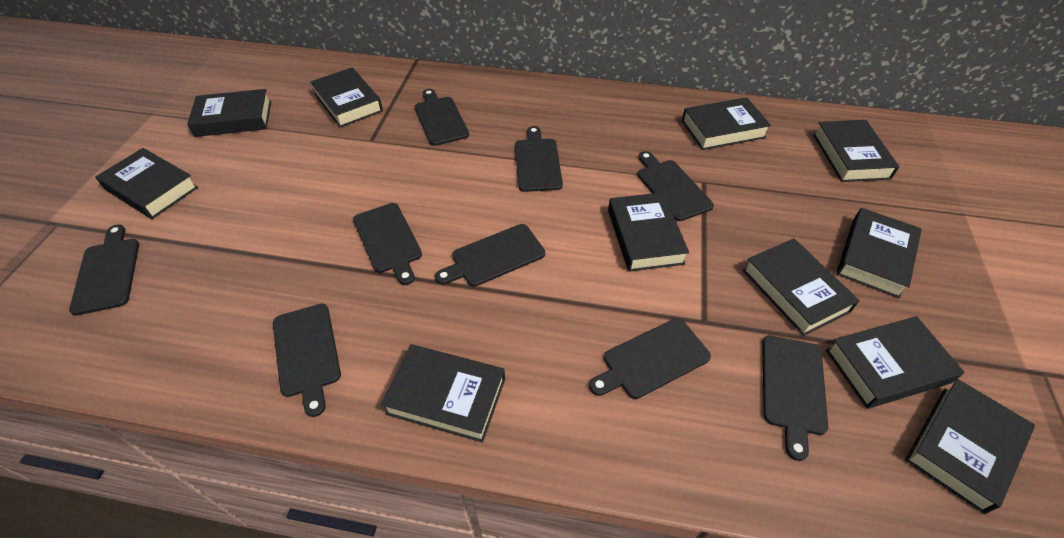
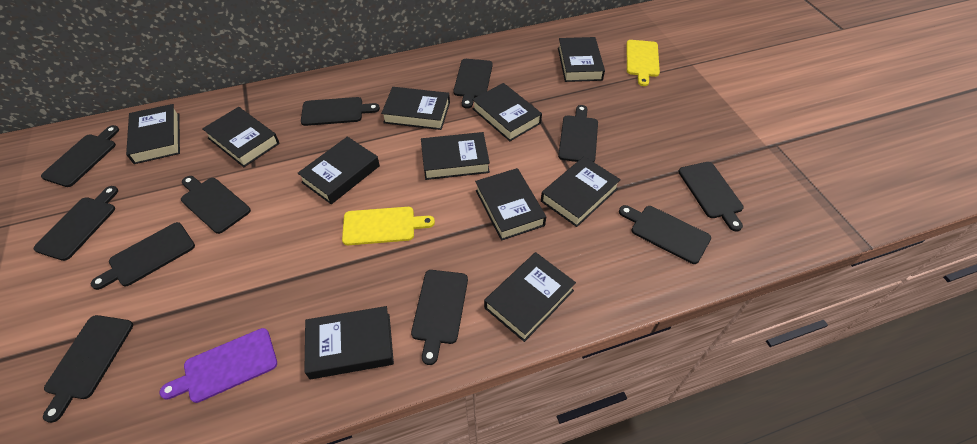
black cutting board: [69,225,139,316] [273,304,341,417] [353,203,422,285] [415,89,469,146] [435,224,545,287] [515,126,563,192] [589,318,711,399] [638,151,714,221] [762,336,828,461] = 9 -> [34,186,118,261] [41,125,119,187] [43,315,133,423] [91,222,195,290] [181,176,251,234] [301,97,380,126] [411,270,468,365] [453,59,493,109] [558,105,598,162] [619,205,711,264] [678,162,744,232] = 11
purple cutting board: none = 0 -> [160,328,277,403] = 1
yellow cutting board: none = 0 -> [342,207,435,245] [626,40,660,86] = 2

